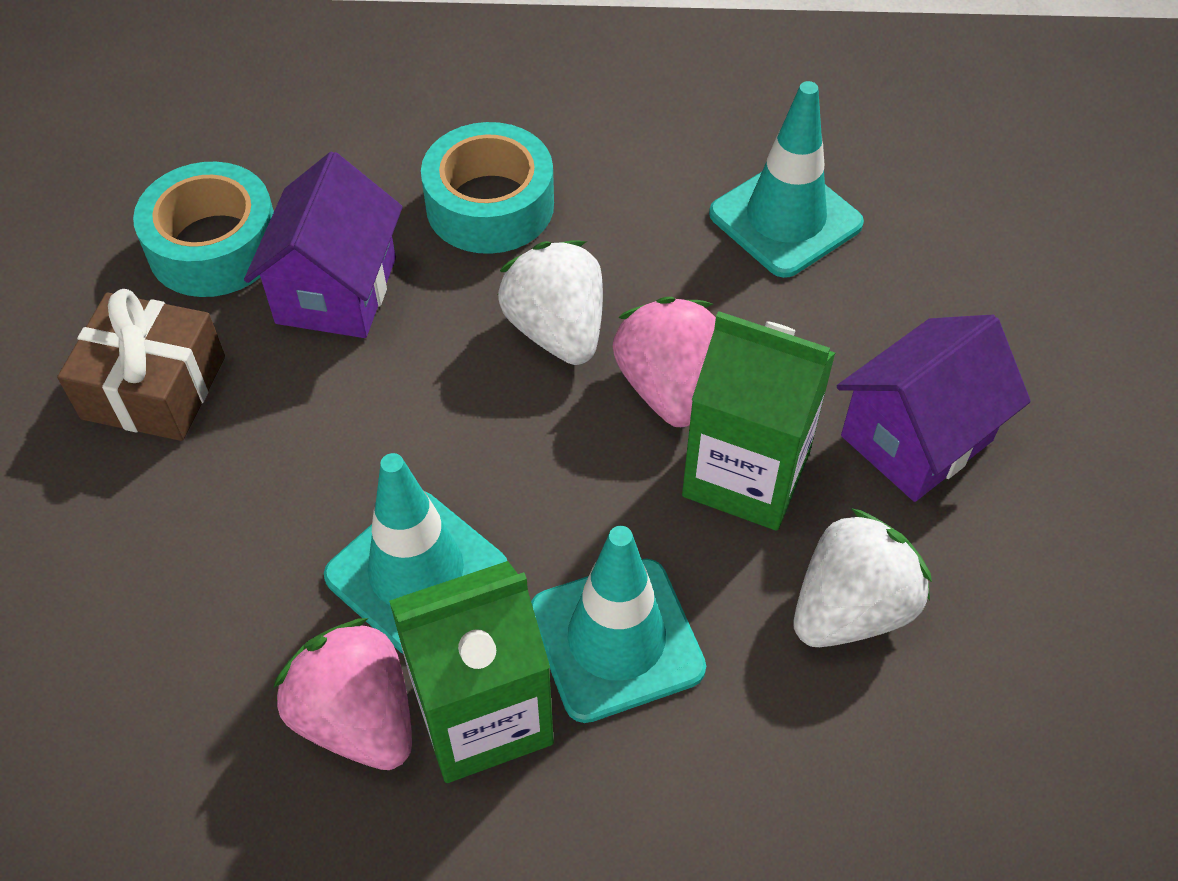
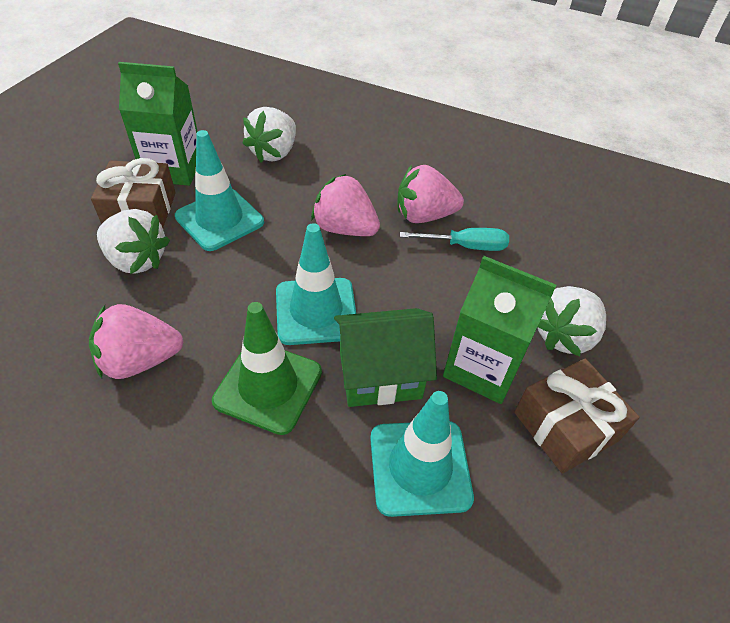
brown gift: [57,289,225,441] = 1 -> [91,158,176,228] [514,358,640,474] = 2
green house: none = 0 -> [334,308,437,407] = 1
green traffic cone: none = 0 -> [212,302,322,435] = 1
pink strawberry: [273,618,412,770] [612,297,716,427] = 2 -> [89,304,183,379] [311,174,380,236] [397,165,464,223] = 3
purple house: [244,152,403,338] [837,314,1031,502] = 2 -> none = 0
turquoise screwdriver: none = 0 -> [400,228,509,251] = 1
turquoise tape: [133,162,274,297] [421,122,554,254] = 2 -> none = 0
white strawberry: [498,240,603,365] [794,508,932,647] = 2 -> [97,209,170,274] [243,107,296,162] [538,286,606,356] = 3

